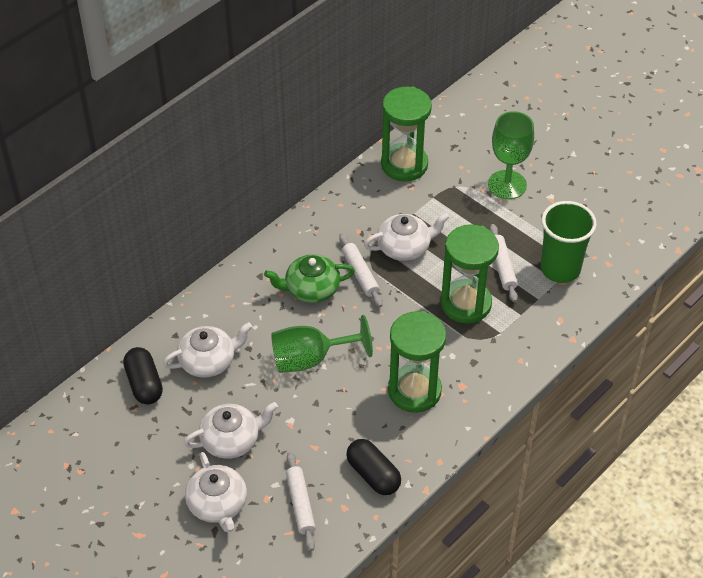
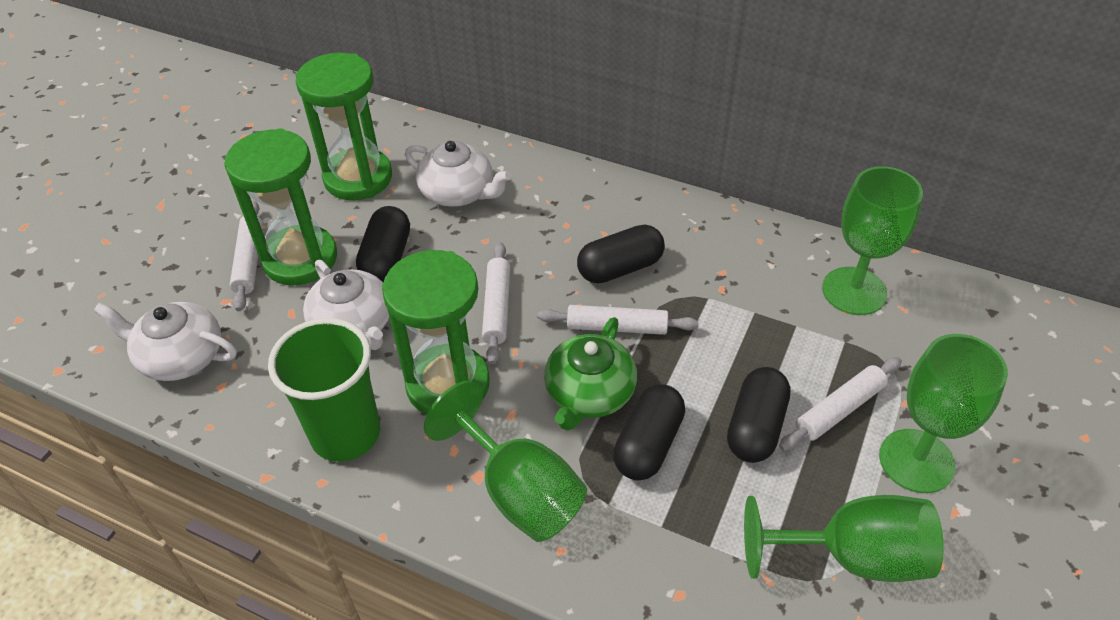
black capsule: [123,347,163,404] [346,439,401,495] = 2 -> [356,206,410,283] [577,224,665,283] [613,384,685,481] [727,367,790,463] = 4
green goblet: [271,315,373,373] [488,111,534,199] = 2 -> [424,380,587,542] [744,495,944,582] [822,166,923,315] [879,334,1008,493] = 4
white rolling pin: [286,452,316,551] [339,233,383,307] [490,224,518,302] = 3 -> [230,201,263,311] [482,242,510,364] [537,305,699,335] [779,357,902,451] = 4
white teapot: [163,322,252,378] [184,402,278,459] [185,452,247,532] [364,213,449,261] = 4 -> [94,302,236,381] [303,260,389,350] [405,141,511,207] = 3

